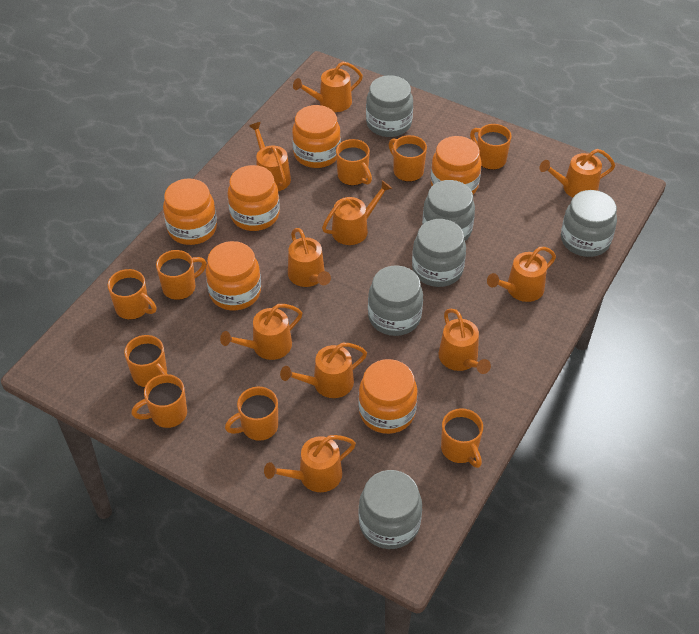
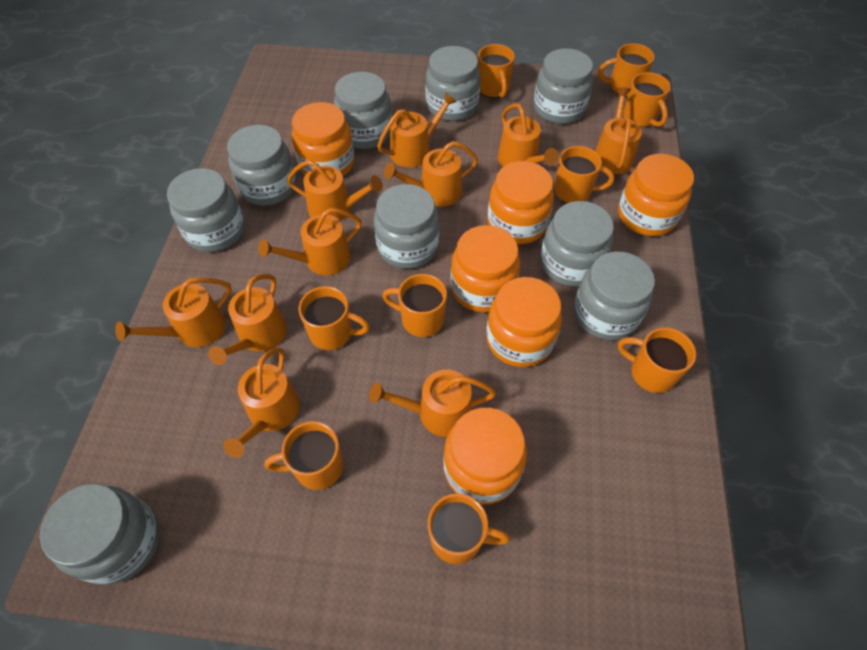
grey jar: [359,470,422,549] [366,75,413,137] [368,265,423,336] [412,219,466,287] [422,180,475,241] [561,190,617,257] = 6 -> [40,484,160,585] [167,168,245,252] [227,125,296,206] [334,72,392,149] [374,184,439,269] [426,46,480,121] [534,49,593,124] [540,201,614,287] [574,252,655,340] = 9

